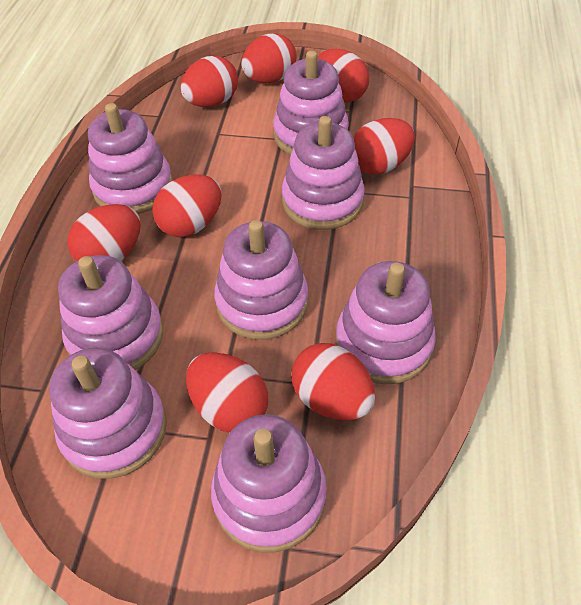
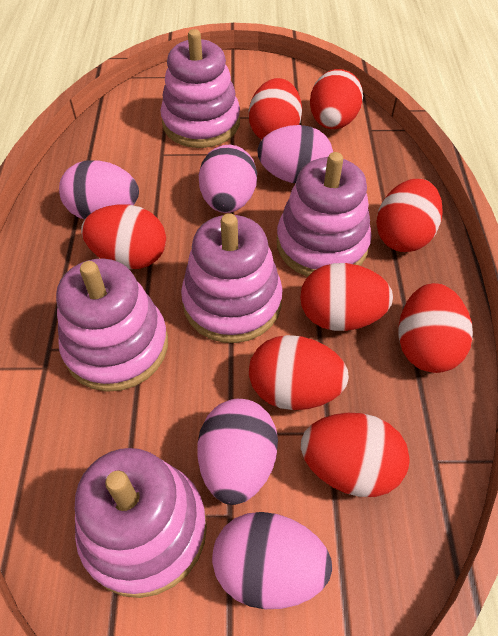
pink egg: none = 0 -> [59,160,139,219] [197,399,278,505] [199,145,257,213] [212,512,332,609] [257,125,333,183] = 5
pink stacking toy: [49,348,167,479] [58,255,164,370] [88,103,173,214] [211,414,327,553] [214,220,308,340] [273,51,349,155] [281,116,365,230] [335,261,436,384] = 8 -> [56,258,168,392] [75,448,207,598] [161,29,240,148] [181,213,283,343] [277,152,372,277] = 5

